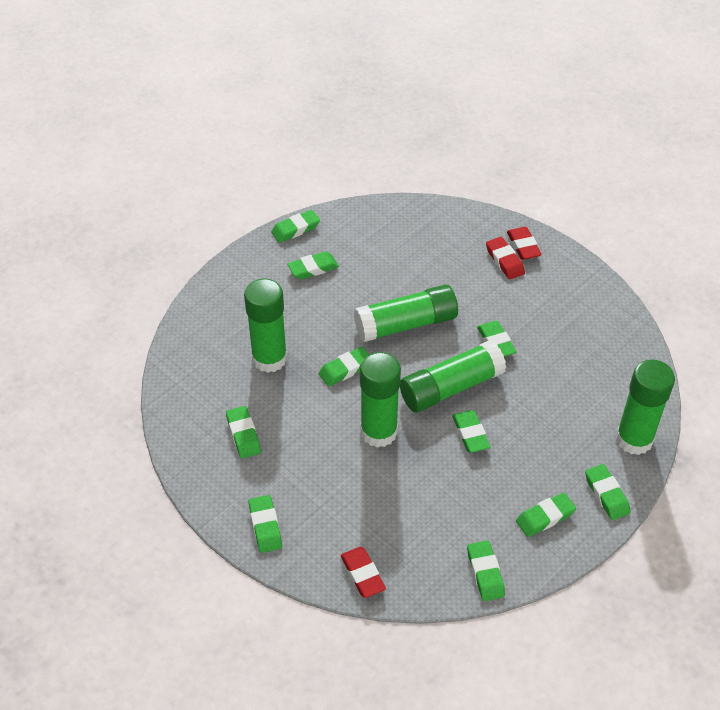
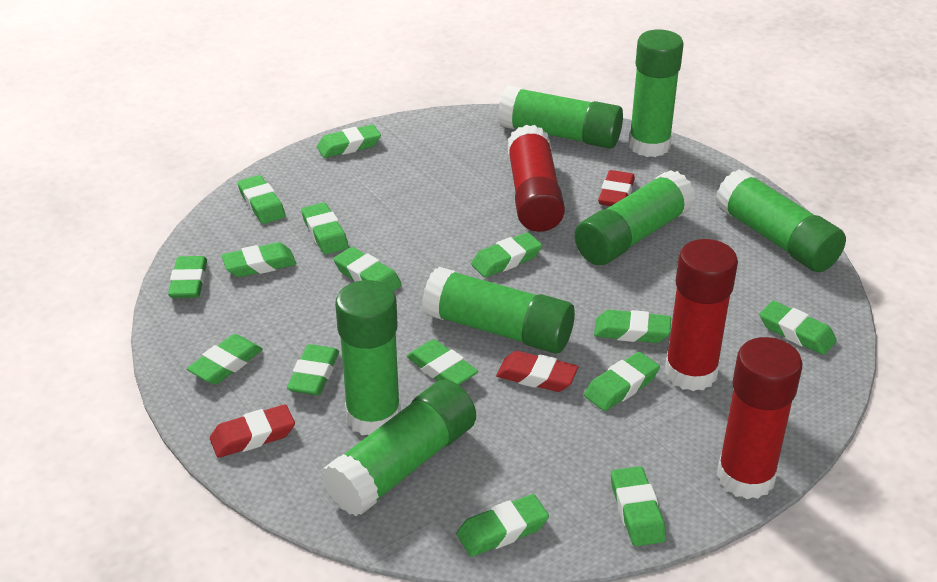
green eraser: [226,406,261,459] [249,495,282,553] [271,210,320,243] [287,251,339,279] [319,347,369,386] [452,410,490,453] [467,540,505,601] [477,321,517,357] [516,493,576,537] [585,464,631,520] = 10 -> [168,256,207,298] [187,334,263,385] [221,242,296,277] [238,175,285,224] [287,344,339,395] [301,202,348,254] [317,124,381,158] [334,247,402,291] [407,339,478,385] [457,494,549,557] [471,232,542,277] [584,352,660,411] [594,310,671,343] [611,466,666,546] [759,301,837,355] = 15
green glue stick: [244,279,287,373] [354,285,458,342] [360,352,401,448] [400,340,506,413] [616,360,675,455] = 5 -> [322,380,476,517] [335,280,401,435] [422,267,575,354] [498,86,623,149] [575,170,696,265] [629,29,684,157] [715,169,846,272] = 7
red glue stick: none = 0 -> [507,125,565,232] [664,239,738,391] [717,337,803,499] = 3

